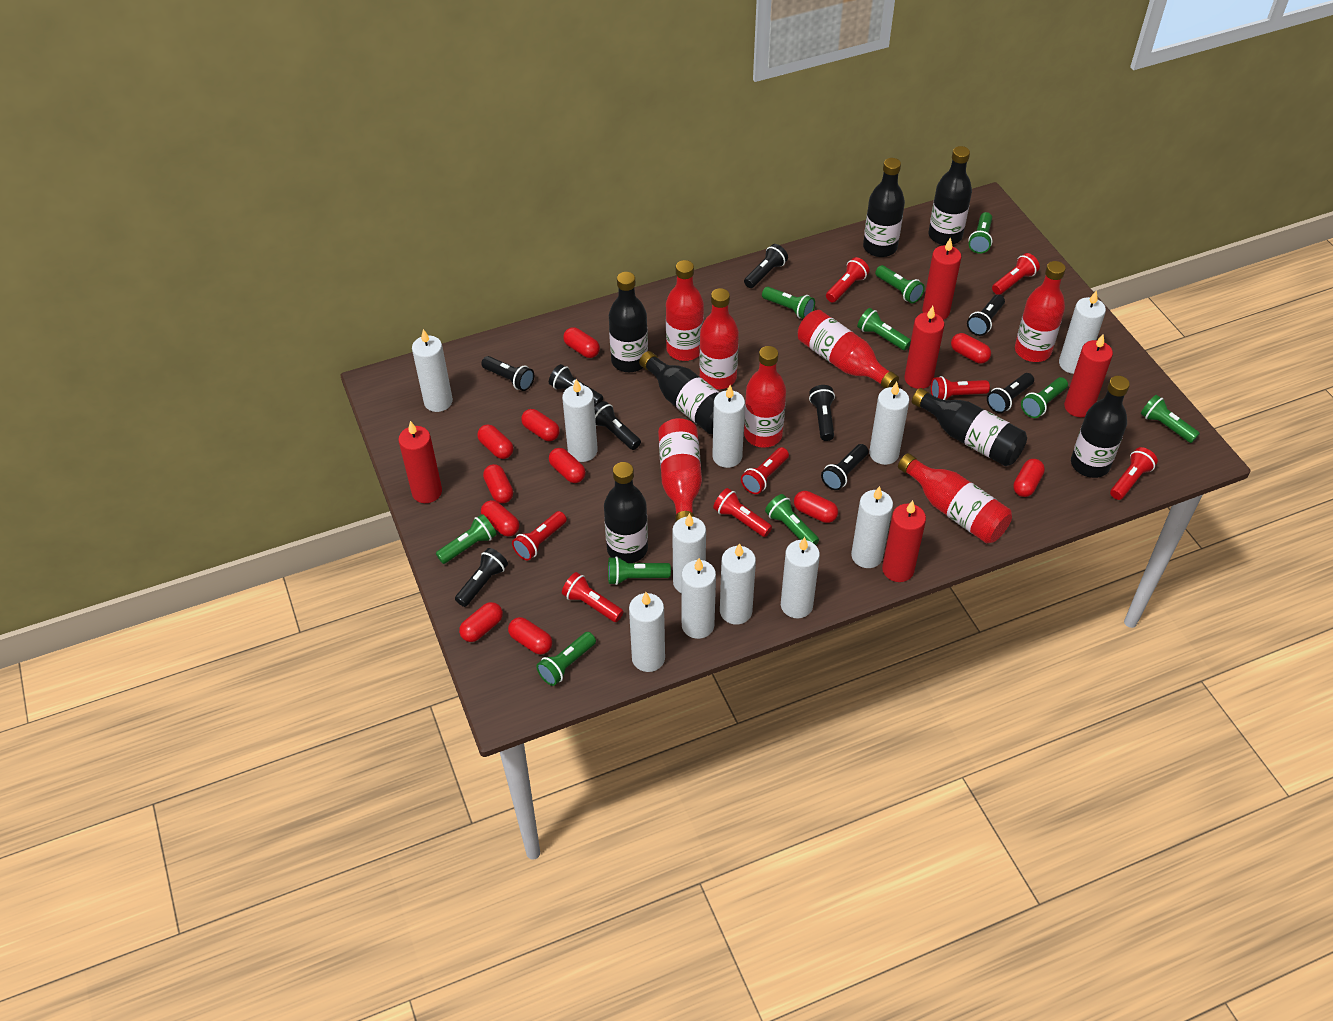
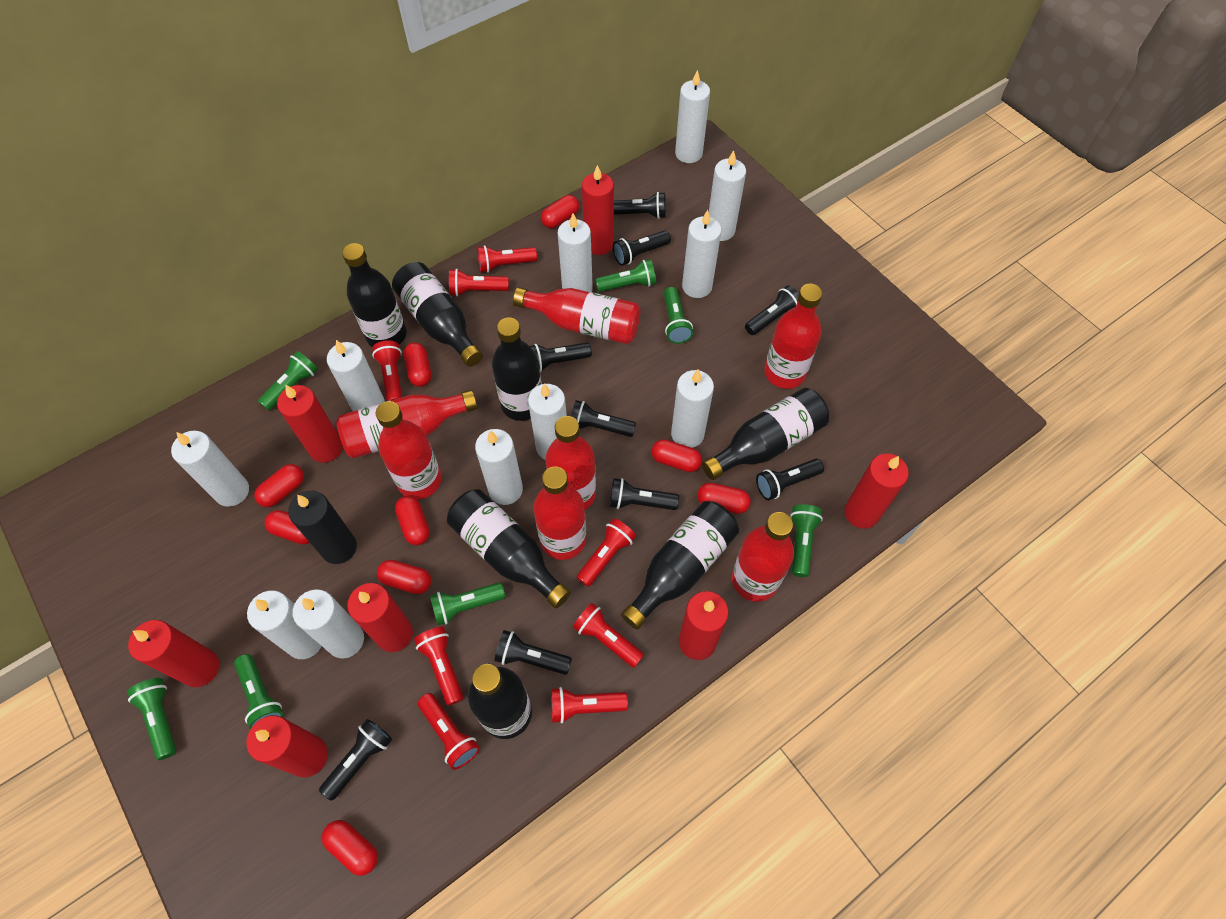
black candle: none = 0 -> [288,491,357,564] = 1
green flashlight: [436,514,497,564] [536,632,596,686] [608,556,671,585] [762,287,815,319] [765,494,819,545] [857,308,911,350] [875,265,925,303] [968,212,992,254] [1021,377,1068,418] [1141,395,1200,443] = 10 -> [127,678,176,760] [234,654,283,729] [258,351,318,410] [430,582,505,626] [595,259,656,292] [664,287,693,344] [790,504,823,577] = 7
red candle: [398,421,442,503] [882,500,926,582] [904,306,944,389] [922,237,961,320] [1064,334,1113,417] = 5 -> [128,620,219,687] [246,715,328,777] [277,385,343,463] [347,583,413,652] [582,165,614,255] [679,591,729,660] [845,453,909,528] = 7
red capsule: [459,602,503,642] [477,424,514,459] [481,500,519,536] [483,464,513,503] [508,617,552,654] [521,409,560,441] [549,448,586,483] [563,327,600,358] [794,491,838,523] [951,333,991,364] [1013,459,1045,497] = 11 -> [254,464,304,507] [264,510,310,544] [322,820,378,876] [377,560,431,594] [395,496,430,545] [404,342,431,387] [541,195,579,228] [652,439,702,472] [698,483,751,514] = 9

